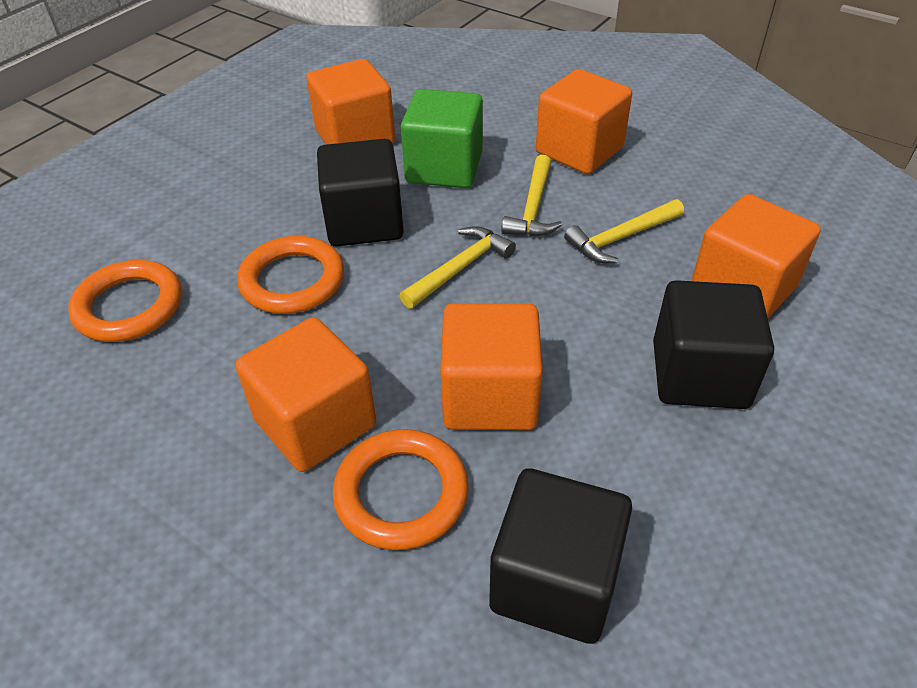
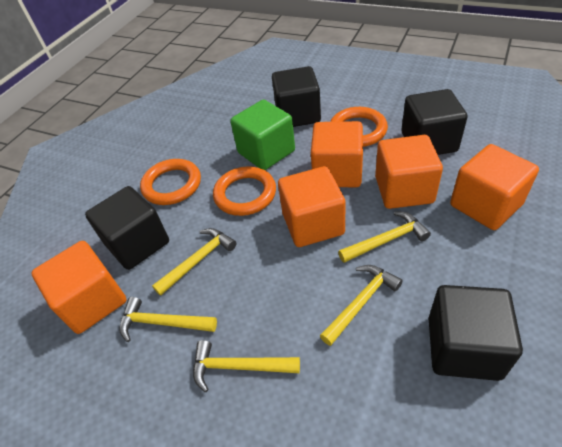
black cube: [317,139,404,247] [489,468,632,644] [653,280,774,409] = 3 -> [85,186,169,270] [272,66,321,127] [401,89,467,155] [429,285,523,381] = 4
yellow hammer: [400,226,516,309] [501,155,562,236] [564,199,684,263] = 3 -> [120,297,217,342] [152,228,237,296] [193,340,300,392] [320,265,403,346] [338,211,431,263] = 5

